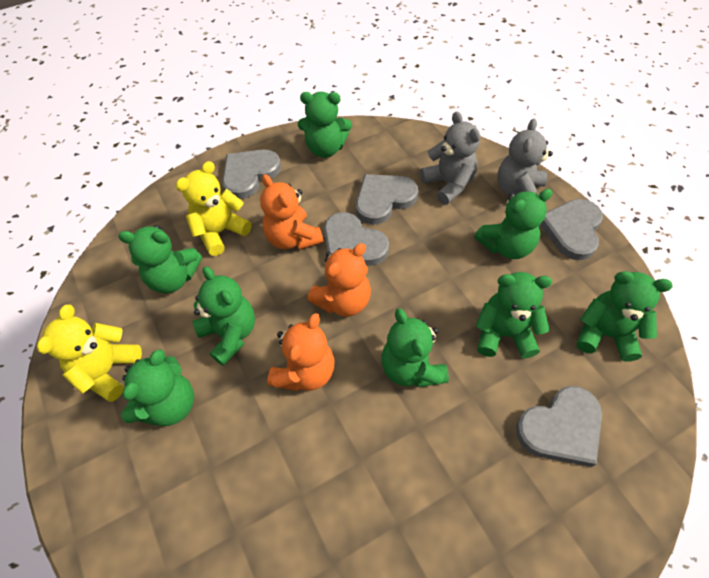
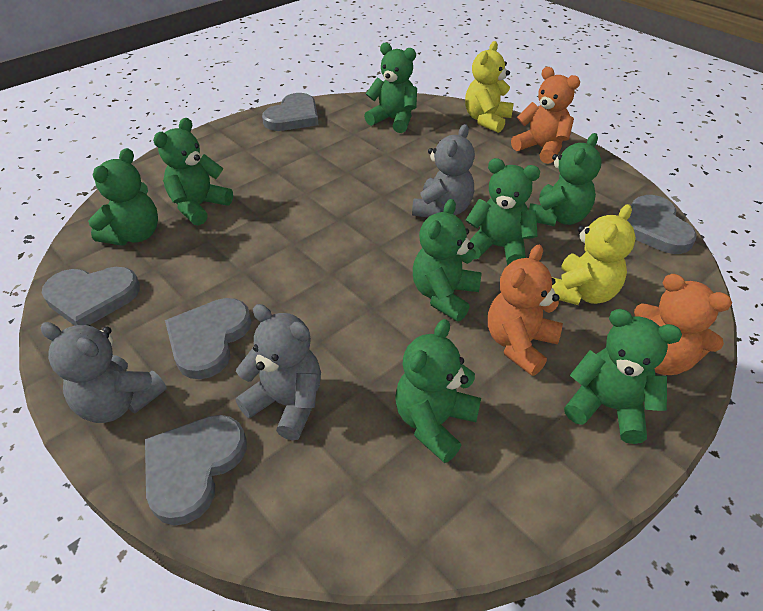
grey teddy bear: [420,111,480,205] [497,119,553,195] = 2 -> [41,322,167,423] [236,304,321,440] [412,124,475,217] = 3

